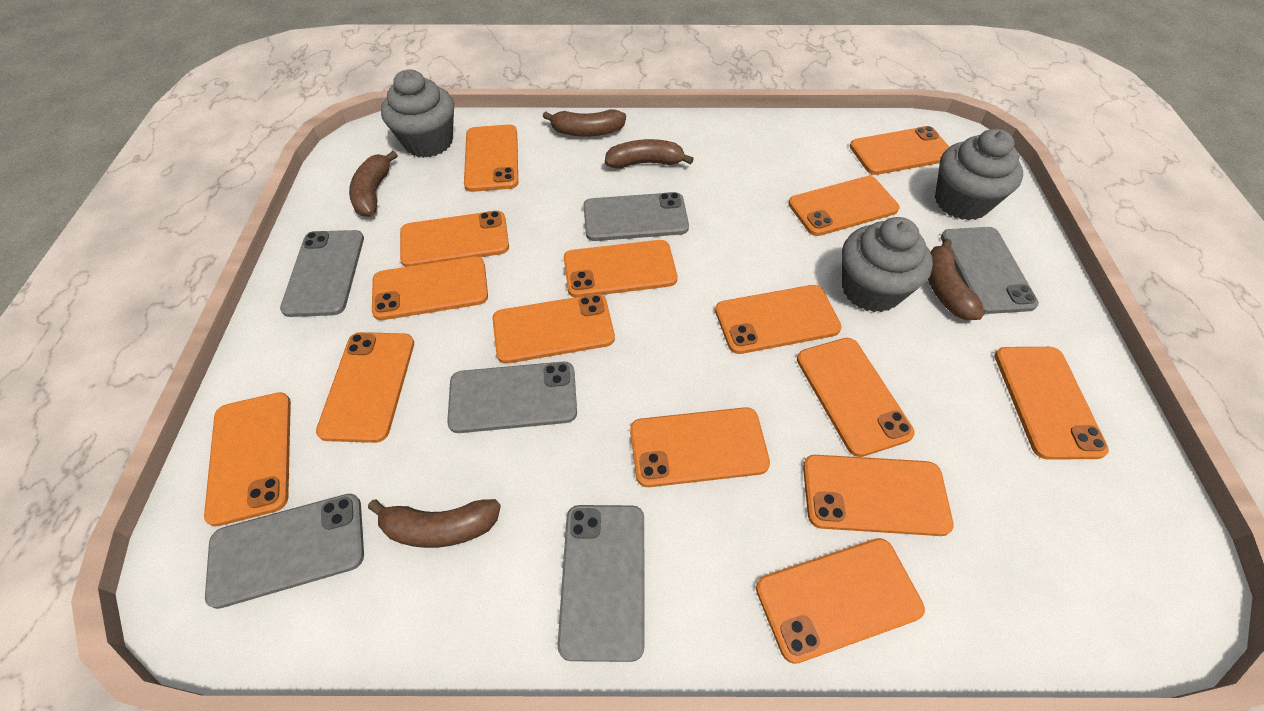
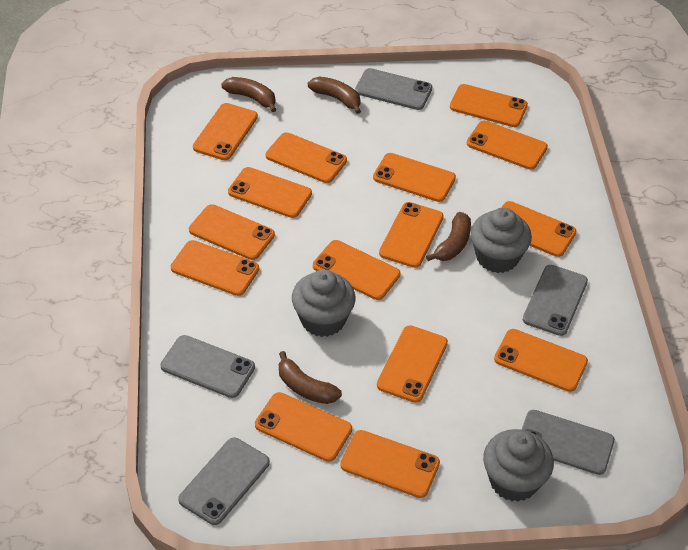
brown banana: [349,151,398,217] [368,499,501,548] [543,109,626,137] [605,139,694,169] [928,239,985,320] = 5 -> [221,77,277,112] [279,351,342,404] [308,77,361,114] [426,212,471,261] = 4
grey phone: [205,494,364,609] [280,230,364,317] [447,362,577,433] [557,505,645,662] [583,192,689,241] [941,227,1039,314] = 6 -> [160,335,255,398] [178,438,270,525] [355,68,432,110] [521,410,615,475] [523,265,588,336] = 5

